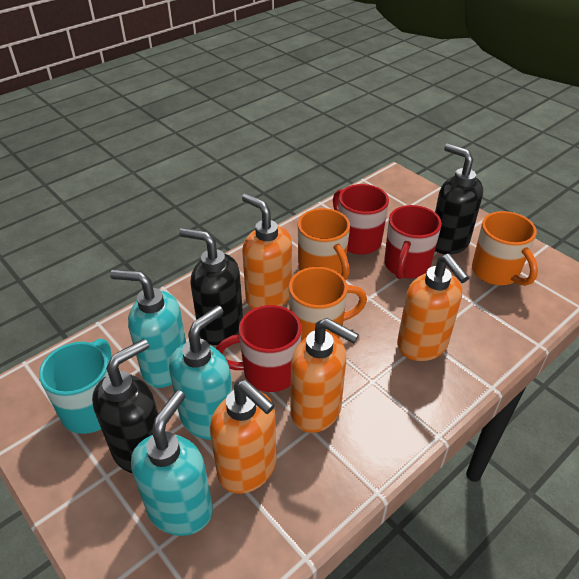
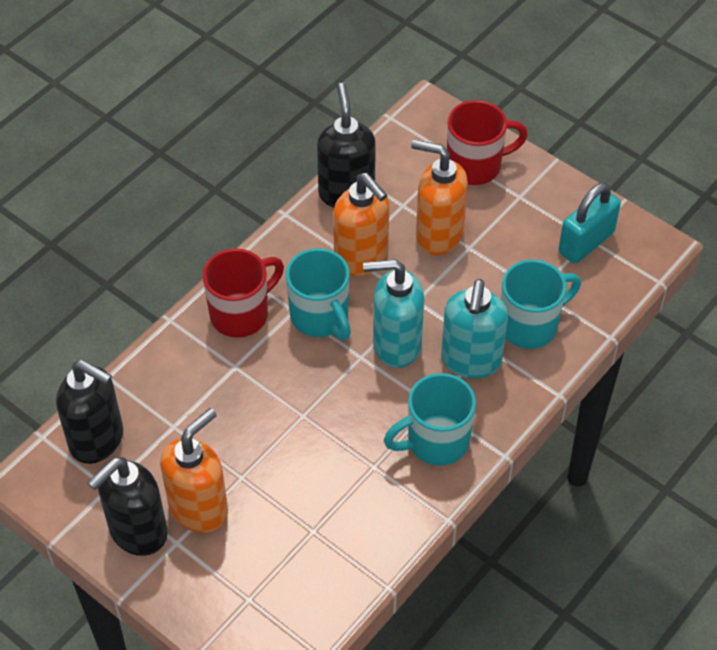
orange mug: [289,267,367,341] [298,208,350,280] [472,211,538,286] = 3 -> none = 0
orange soap dispenser: [210,380,276,494] [242,193,292,309] [291,318,359,433] [397,254,469,361] = 4 -> [160,408,228,533] [333,173,389,276] [411,139,468,255] = 3
red mug: [216,305,302,392] [333,184,389,255] [384,205,442,279] = 3 -> [202,248,284,338] [447,100,528,185] = 2
turquoise mug: [39,339,111,434] = 1 -> [286,248,351,340] [384,373,476,465] [501,259,581,349] = 3
turquoise padlock: none = 0 -> [558,183,621,264] = 1
turquoise soap dispenser: [110,269,186,388] [131,390,213,536] [169,305,232,440] = 3 -> [363,259,424,368] [441,279,508,379] = 2

